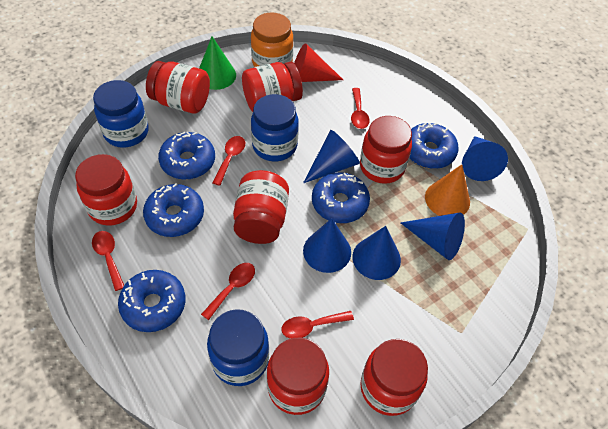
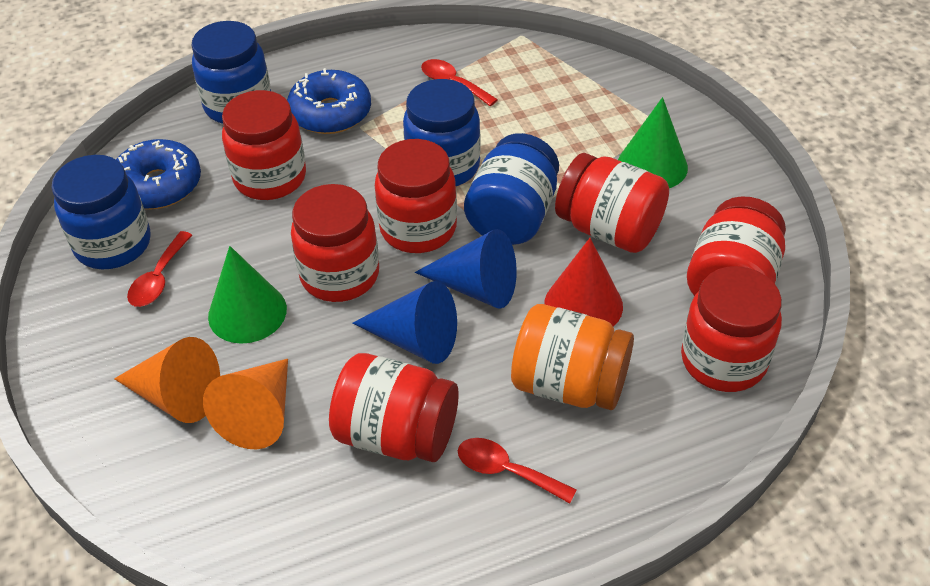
blue cone: [303,130,360,183] [303,218,351,273] [352,226,401,280] [401,212,465,260] [462,136,508,181] = 5 -> [352,281,457,364] [415,229,517,309] = 2
blue donut: [118,270,186,332] [143,183,204,237] [158,132,215,180] [312,172,370,223] [409,122,459,169] = 5 -> [116,139,201,209] [287,68,371,134] = 2
blue jar: [93,80,149,148] [207,309,269,386] [251,94,299,161] = 3 -> [51,155,151,269] [191,21,271,124] [403,79,481,186] [464,133,559,245] = 4
green cone: [199,37,236,90] = 1 -> [208,246,287,344] [618,97,688,188] = 2
orange cone: [425,164,470,216] = 1 -> [114,337,220,423] [203,359,288,449] = 2
red spoon: [92,231,124,291] [201,263,255,320] [212,136,245,186] [281,311,354,339] [351,88,369,129] = 5 -> [127,231,192,307] [421,59,498,106] [458,438,577,504] = 3

